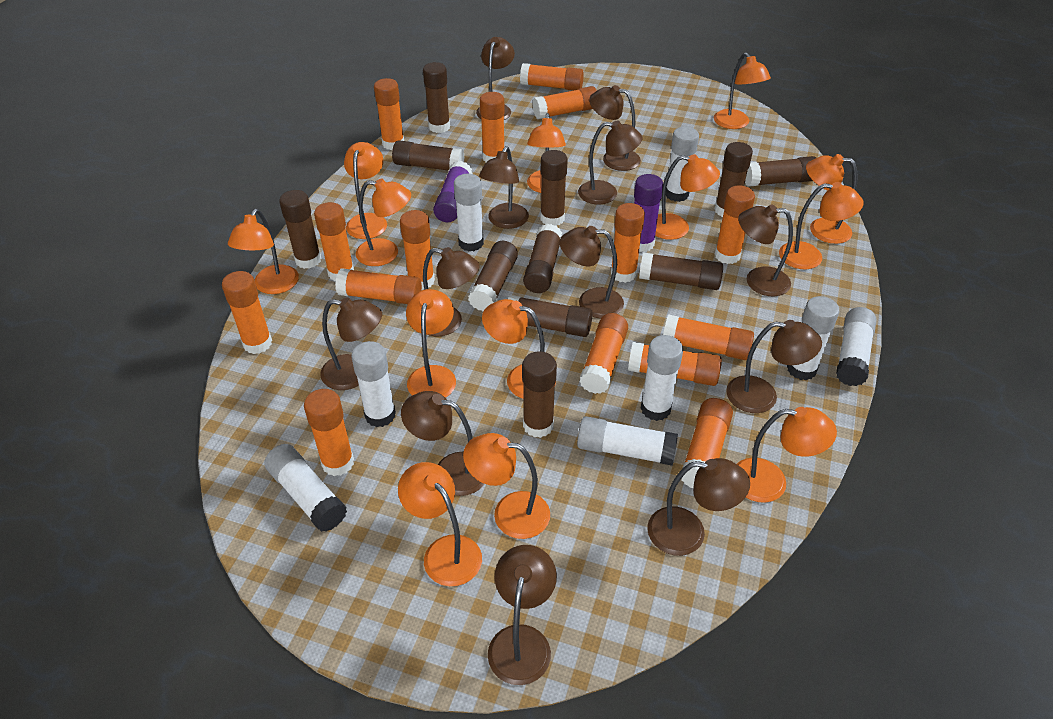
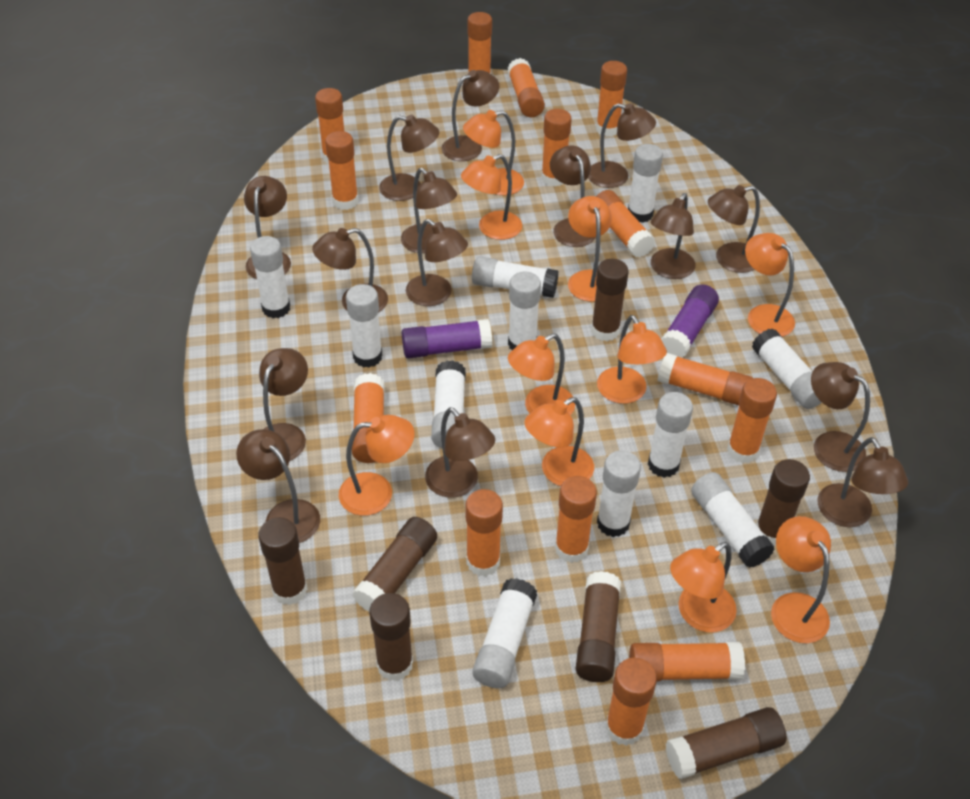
brown glue stick: [279,190,321,269] [392,140,465,171] [423,62,450,133] [468,241,518,311] [508,295,593,337] [522,351,557,438] [523,224,562,293] [540,150,568,226] [639,252,723,290] [715,142,753,217] [745,156,816,187] = 11 -> [258,517,307,605] [352,517,437,612] [369,593,413,681] [575,571,621,682] [591,259,629,341] [666,707,787,779] [756,459,810,546] = 7
brown lamp: [320,297,382,390] [401,391,484,496] [423,247,480,337] [476,37,515,120] [479,146,529,229] [488,545,557,685] [560,226,624,318] [578,120,643,204] [589,85,641,171] [647,458,750,556] [726,320,822,413] [738,204,793,296] = 12 -> [236,429,320,543] [244,176,291,279] [259,348,308,461] [312,228,388,313] [379,115,439,201] [401,168,457,253] [406,219,468,306] [425,407,495,498] [442,70,499,161] [550,145,596,247] [588,103,656,188] [651,193,695,279] [708,185,760,273] [811,362,870,472] [817,437,908,527] = 15
orange glue stick: [222,271,272,354] [304,389,354,476] [314,202,354,281] [335,268,422,304] [374,78,404,150] [400,210,435,290] [480,92,505,163] [520,63,584,90] [532,86,597,119] [579,313,628,394] [611,203,645,283] [628,342,722,386] [663,314,754,360] [681,398,733,488] [714,185,755,264] = 15 -> [315,88,344,164] [325,131,358,210] [352,373,384,463] [465,489,503,576] [467,12,492,74] [508,58,545,117] [541,109,572,187] [555,476,597,563] [596,61,627,136] [596,190,655,258] [606,657,657,746] [629,642,745,682] [658,353,753,406] [727,378,777,463] = 14
orange lamp: [228,209,299,294] [344,142,387,239] [356,179,411,266] [398,462,482,586] [406,289,456,398] [463,433,550,539] [482,299,556,399] [527,113,566,193] [655,154,720,240] [714,53,771,129] [737,407,837,503] [779,182,864,269] [806,154,858,244] = 13 -> [339,415,415,516] [461,154,522,240] [463,110,524,196] [508,333,575,415] [525,397,594,486] [568,196,612,302] [597,315,667,404] [670,542,737,632] [745,233,795,337] [771,516,831,643] = 10
white glue stick: [264,444,347,532] [351,341,396,427] [454,174,484,251] [577,416,678,466] [641,335,683,421] [666,127,699,202] [787,296,840,381] [836,307,876,386] = 8 -> [250,236,290,318] [346,284,382,368] [431,360,466,448] [472,256,558,298] [472,578,537,688] [508,271,541,350] [597,450,641,537] [628,144,663,223] [648,392,693,478] [691,472,775,568] [752,328,822,409] = 11

